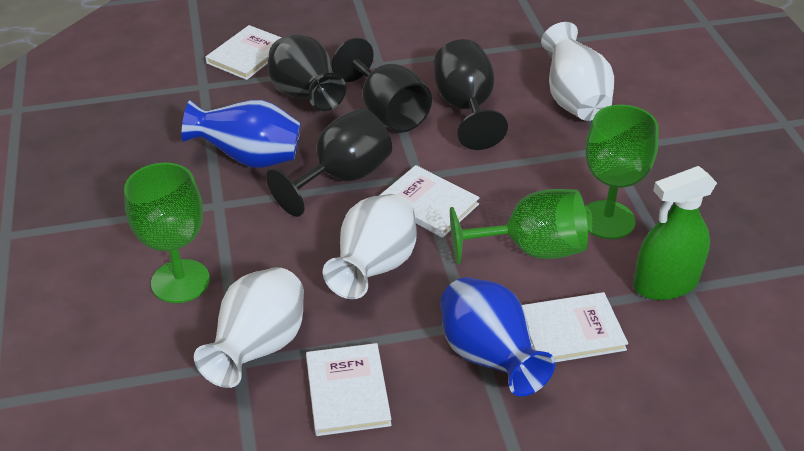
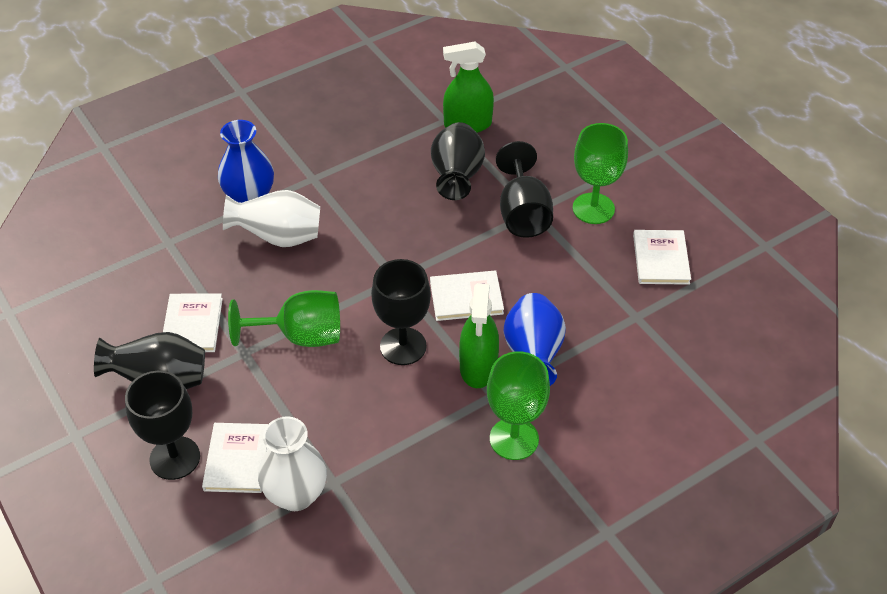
black vase: [268,35,346,111] = 1 -> [94,332,205,389] [431,122,485,200] = 2
green spray bottle: [633,166,717,300] = 1 -> [443,42,494,133] [459,283,499,388] = 2
white vase: [194,267,304,388] [323,194,417,299] [541,22,614,121] = 3 -> [223,190,320,247] [258,416,327,511] = 2

